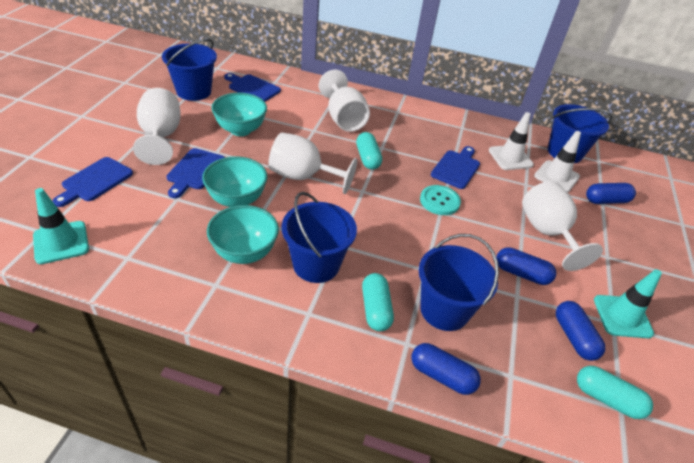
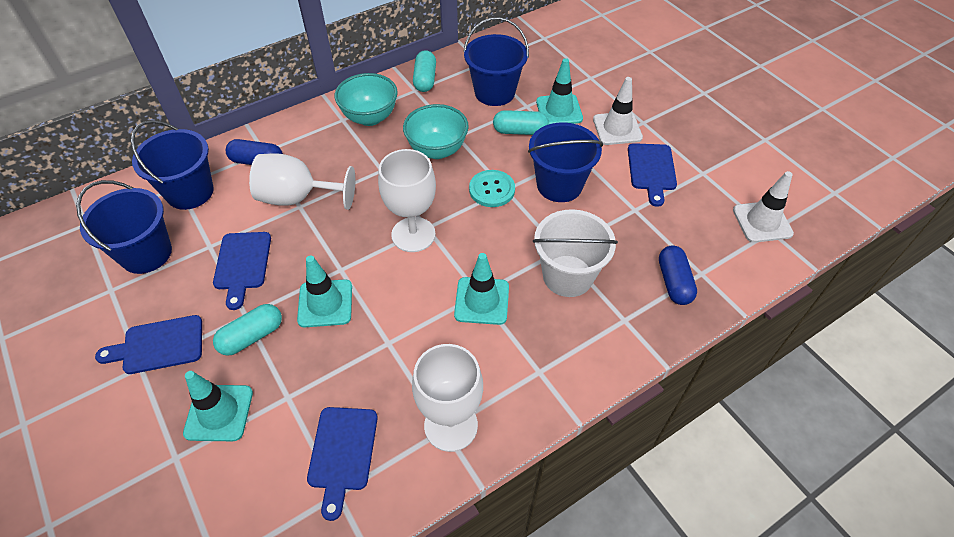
blue capsule: [412,343,481,395] [496,247,556,285] [556,301,605,361] [586,183,636,204] = 4 -> [226,139,283,165] [659,245,697,305] = 2
turquoise bowl: [202,156,267,207] [207,205,279,264] [212,93,267,136] = 3 -> [335,73,398,126] [403,104,469,159] = 2
turquoise traffic cone: [33,188,89,264] [594,269,662,338] = 2 -> [183,371,253,441] [297,256,352,327] [454,253,509,325] [536,58,583,124] = 4
white bucket: none = 0 -> [533,209,618,297] = 1
white goblet: [133,88,181,165] [268,132,357,194] [319,69,370,132] [522,181,603,271] = 4 -> [249,154,355,210] [378,149,436,252] [412,344,483,452] = 3

